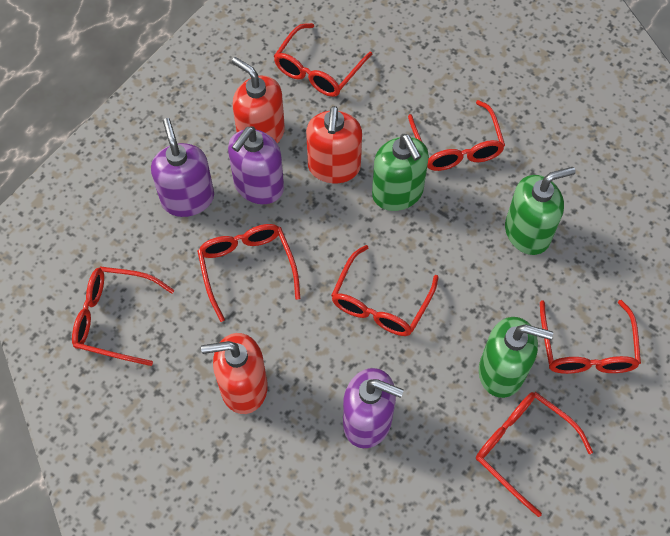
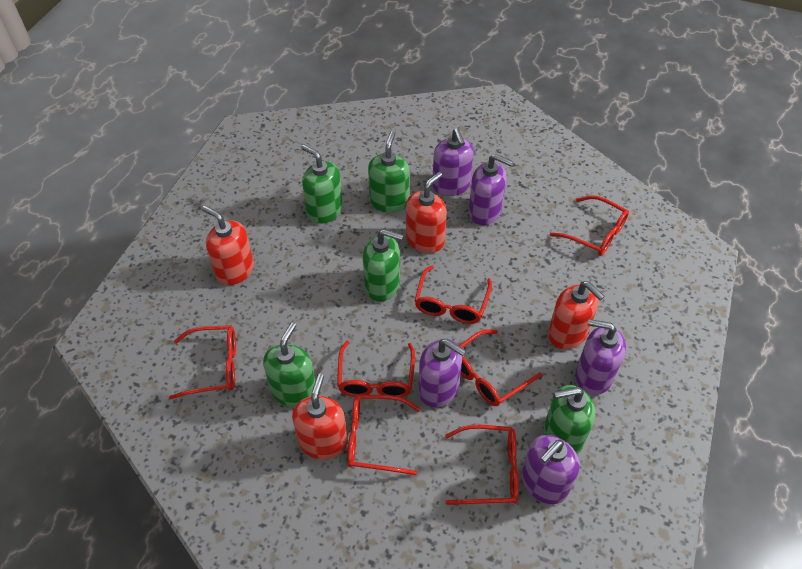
green soap dispenser: [372,134,429,211] [479,317,553,398] [505,167,576,255] = 3 -> [263,322,315,408] [302,145,343,224] [363,229,403,301] [368,131,409,213] [544,385,595,454] = 5
purple soap dispenser: [151,118,214,217] [228,126,284,204] [343,368,404,448] = 3 -> [418,339,466,407] [432,128,474,196] [469,154,513,225] [521,435,579,504] [575,319,626,395] = 5
red soap dispenser: [201,333,268,414] [232,57,285,144] [306,106,362,183] = 3 -> [202,206,254,285] [292,374,348,460] [406,172,447,253] [548,281,605,349] = 4

